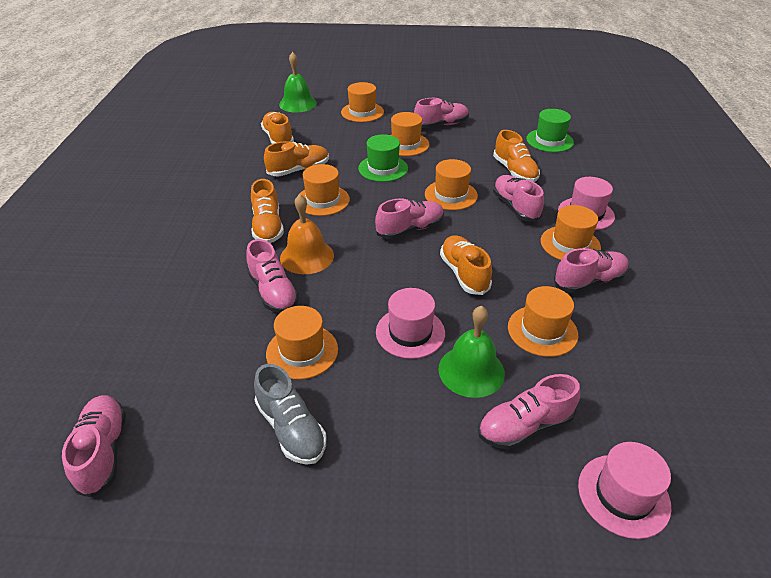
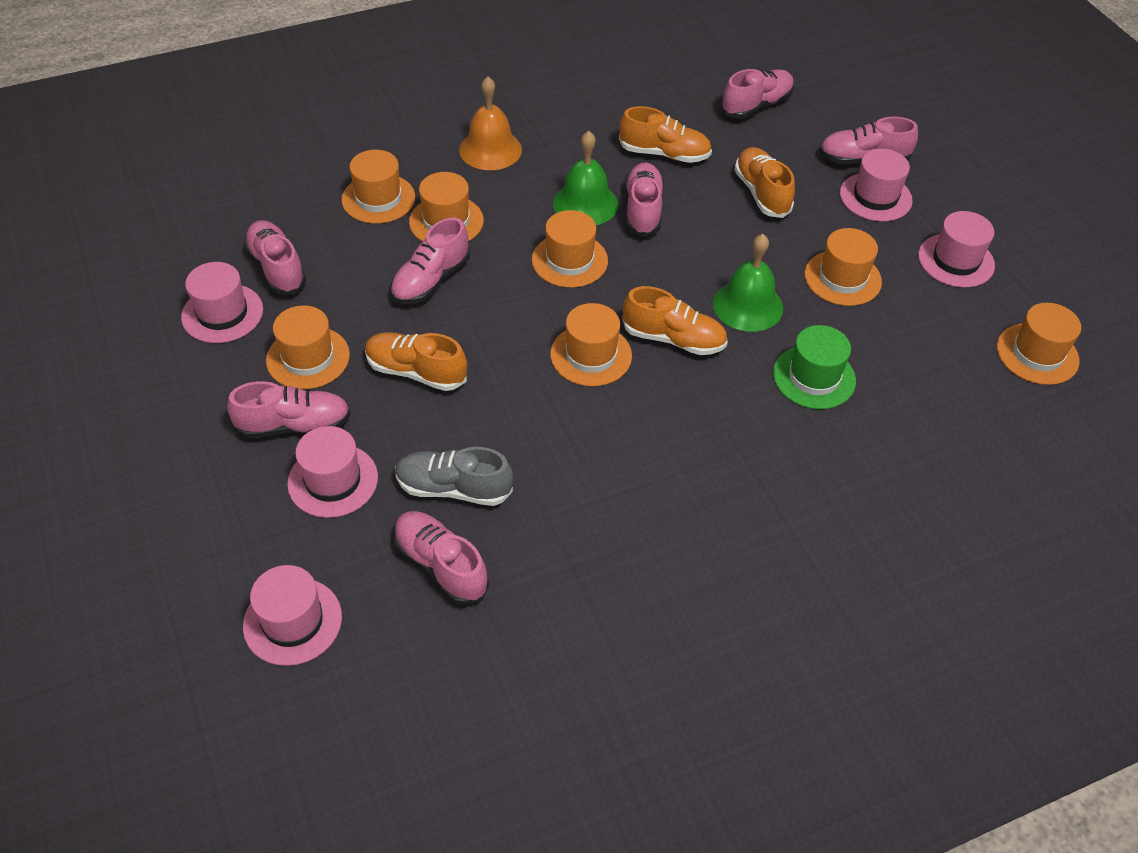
green hat: [358,134,408,182] [526,109,574,152] = 2 -> [773,325,856,409] = 1
orange shoe: [251,179,284,243] [261,112,294,144] [264,141,329,176] [440,235,492,295] [493,130,540,182] = 5 -> [365,332,467,391] [619,106,712,163] [622,286,728,355] [734,147,795,218] = 4
pink hat: [376,288,445,359] [558,177,615,230] [578,442,671,539] = 3 -> [181,262,263,343] [243,565,342,666] [287,426,378,518] [840,149,913,222] [918,211,995,288] = 5

